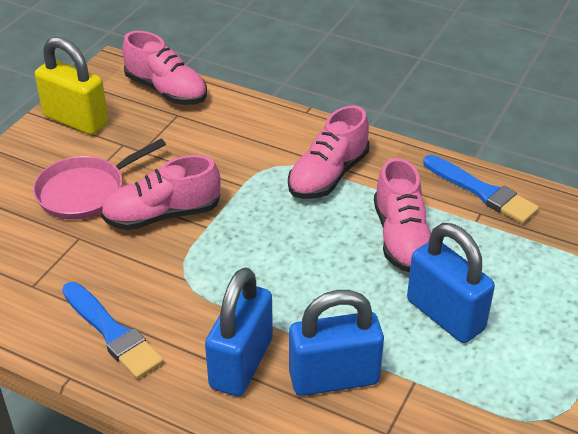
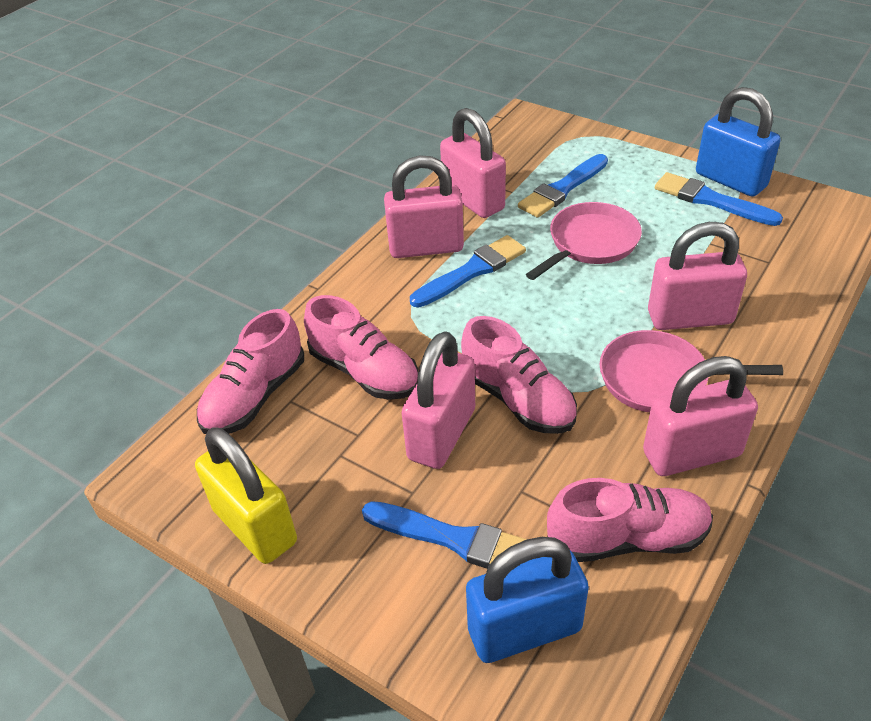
blue brush: [62,282,164,379] [423,155,539,224] = 2 -> [362,501,527,569] [410,235,526,307] [518,154,608,218] [655,172,783,226] = 4
blue padlock: [205,267,273,396] [289,290,384,396] [407,223,495,343] = 3 -> [466,537,589,663] [696,87,781,197] = 2
pink padlock: none = 0 -> [384,155,464,258] [402,331,475,469] [440,108,506,218] [643,356,758,476] [648,222,747,330] = 5
pink pan: [33,139,166,220] = 1 -> [526,202,642,280] [600,330,783,412] = 2

